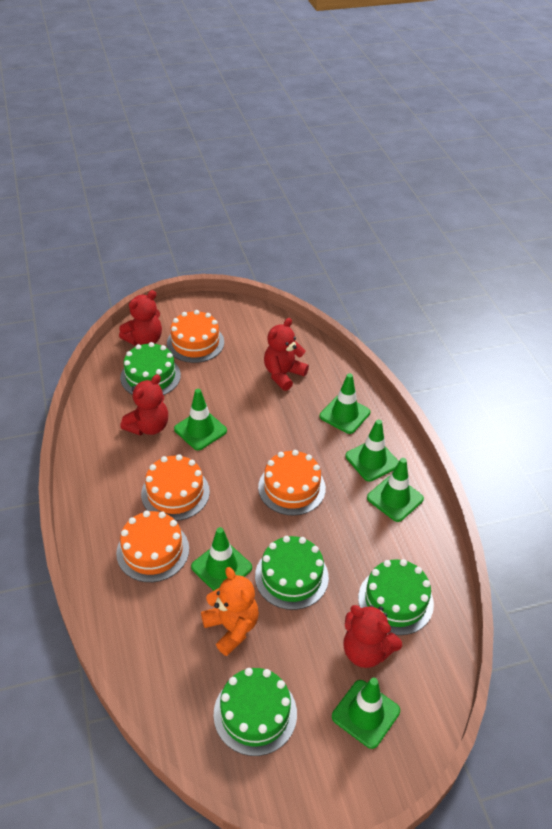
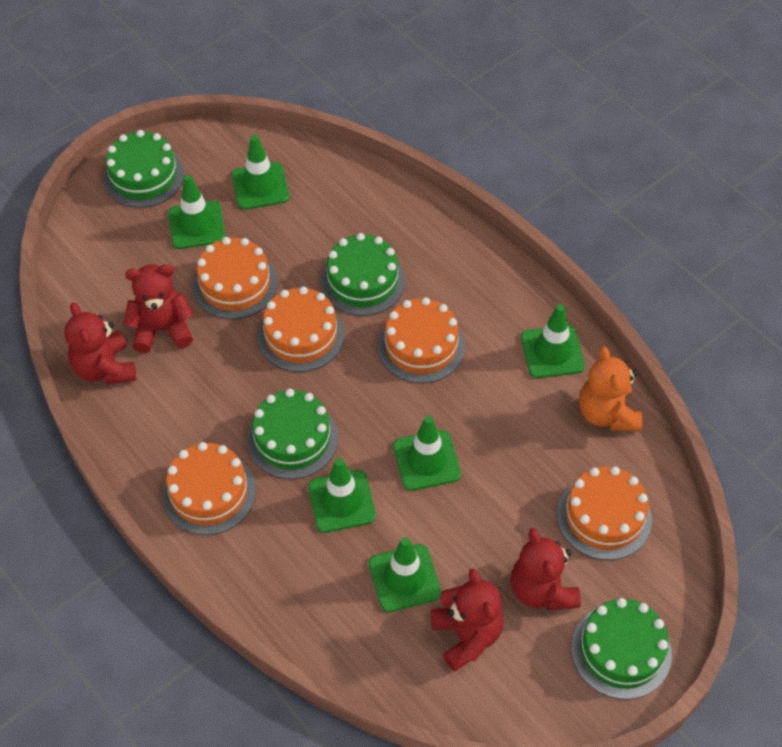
orange cake: [116,511,189,582] [141,454,210,521] [167,310,224,363] [258,450,326,515] = 4 -> [162,442,256,535] [192,237,278,320] [257,286,345,372] [378,297,465,383] [557,467,652,560] = 5

